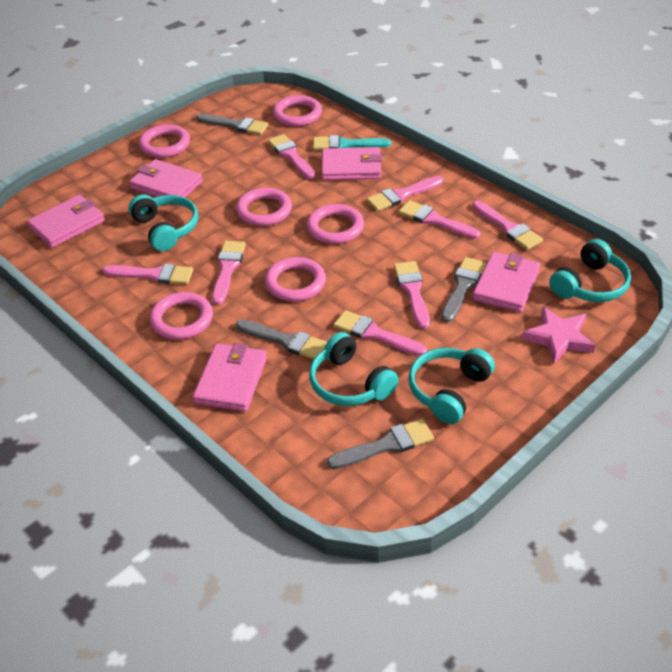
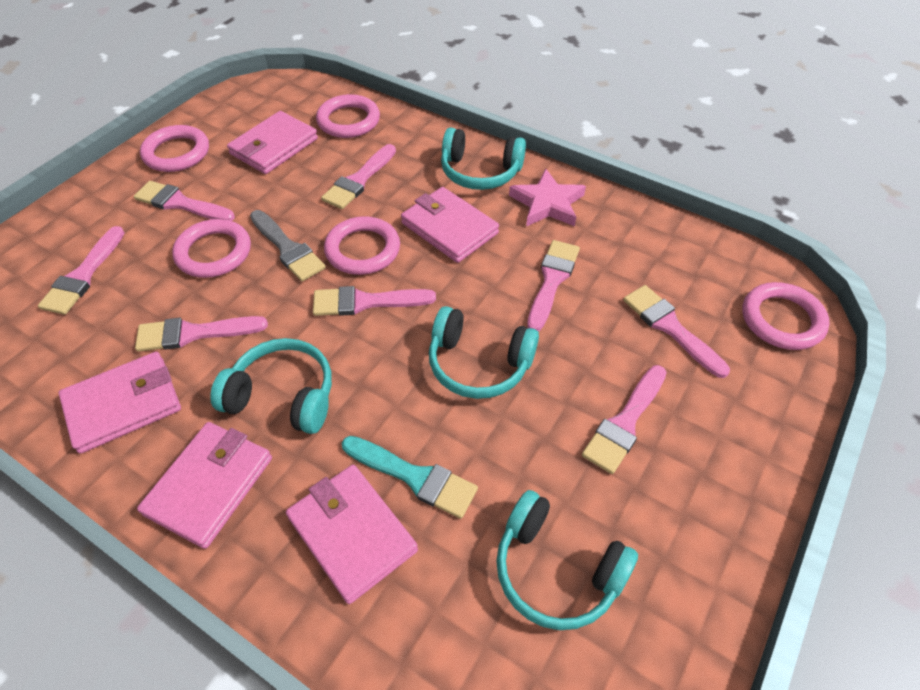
grey brush: [196,114,268,135] [236,320,327,359] [327,419,434,469] [442,257,486,323] = 4 -> [250,210,326,281] = 1
pink ring: [139,124,190,158] [149,292,213,340] [236,188,292,226] [265,257,326,302] [273,95,322,127] [307,204,364,244] = 6 -> [140,125,209,172] [172,219,251,278] [316,94,380,138] [324,216,400,275] [742,282,830,350] = 5

